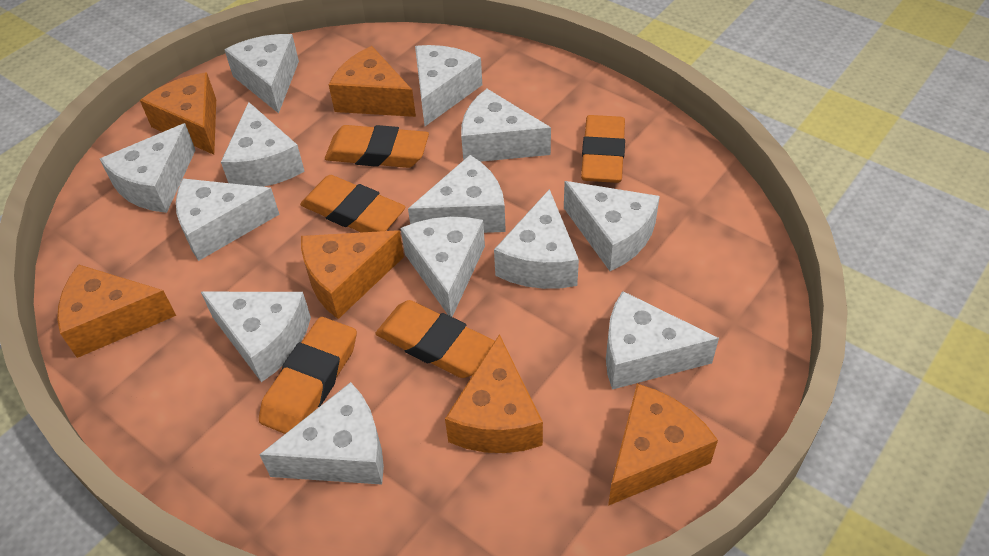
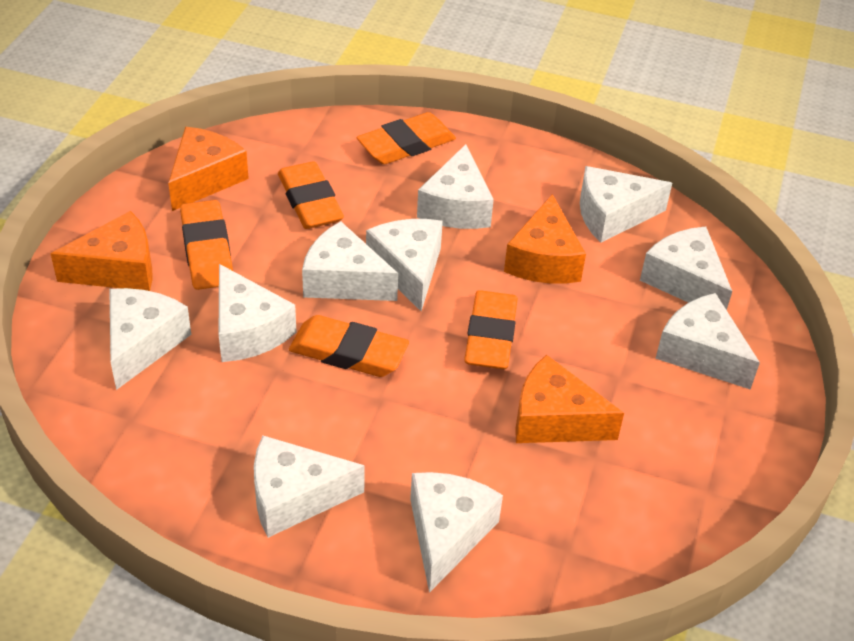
orange cheese: [57,264,176,358] [140,73,216,155] [301,230,404,319] [329,46,416,117] [445,334,543,453] [608,384,718,506] = 6 -> [50,211,153,291] [168,127,249,211] [504,194,586,284] [515,355,624,443] = 4
white cheese: [100,123,196,213] [176,178,279,261] [201,292,311,382] [221,102,305,187] [224,34,299,113] [259,382,384,485] [400,217,485,317] [408,155,506,233] [415,45,482,126] [461,89,551,162] [494,189,579,289] [564,181,660,271] [606,291,719,390] = 13 -> [109,288,191,390] [219,264,297,362] [254,436,365,538] [302,221,398,301] [366,219,443,311] [410,472,503,593] [417,144,494,229] [580,166,672,243] [640,227,732,310] [655,293,760,389] = 10

